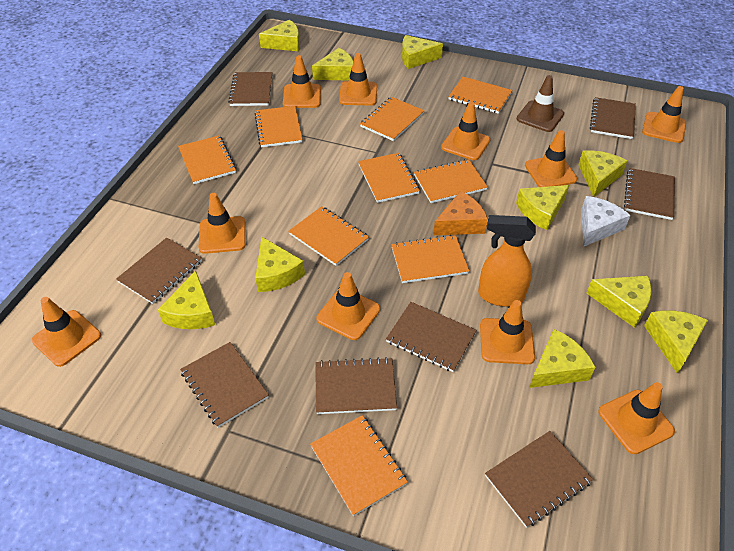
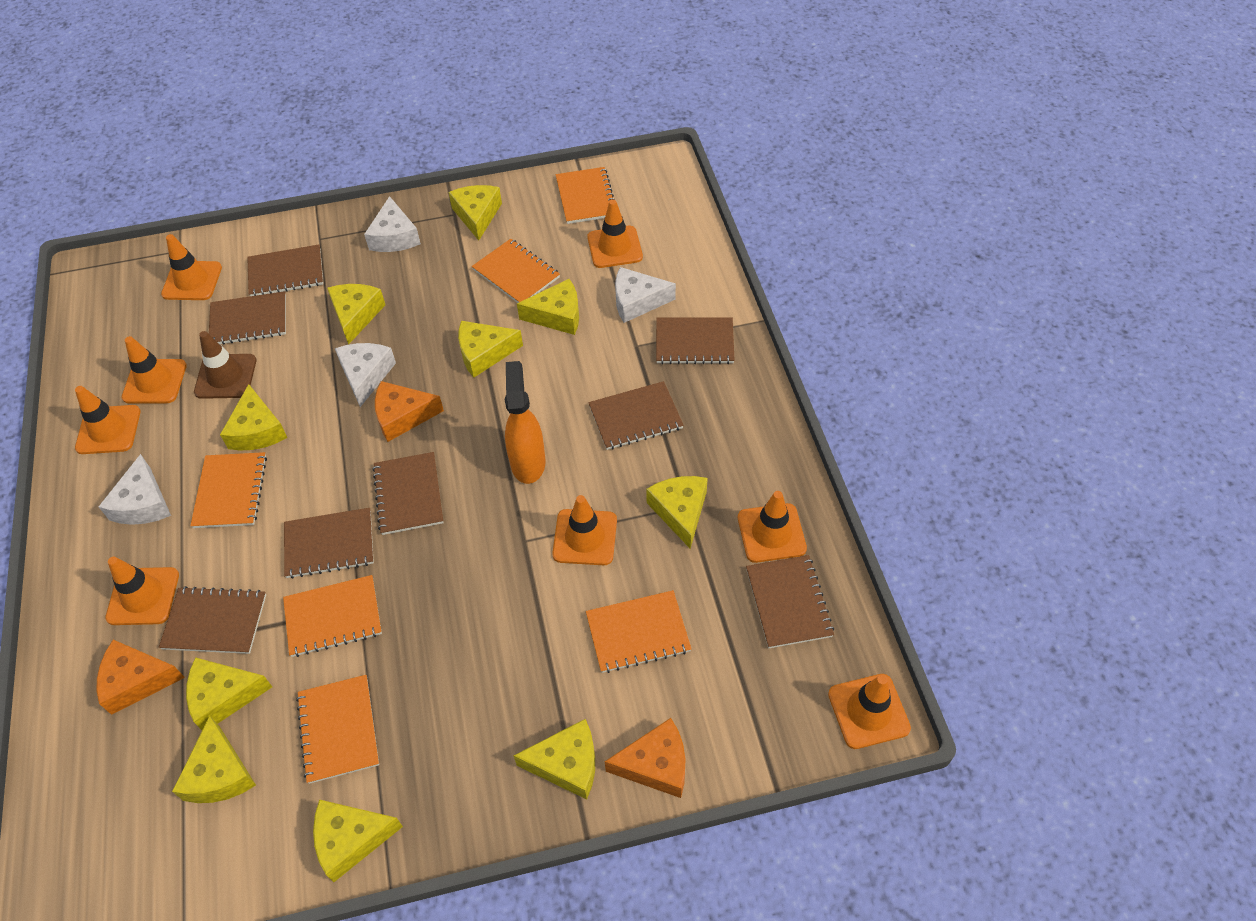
orange cheese: [433,191,488,235] = 1 -> [97,640,185,715] [375,381,444,442] [605,718,685,798] = 3
orange notebook: [178,135,236,184] [255,106,303,147] [289,206,369,266] [310,415,408,516] [358,153,420,203] [360,97,424,141] [391,235,469,283] [414,159,488,203] [448,77,512,114] = 9 -> [190,452,267,528] [283,575,382,657] [296,675,379,784] [472,239,560,303] [556,167,615,224] [586,590,691,673] = 6
orange traffic cone: [32,297,101,367] [199,193,246,254] [283,55,321,108] [316,272,380,340] [339,53,377,106] [441,102,490,160] [480,300,535,364] [525,130,578,187] [598,382,675,454] [642,86,686,143] = 10 -> [75,386,141,454] [105,557,179,625] [122,336,187,403] [161,234,222,300] [552,495,617,565] [587,200,643,268] [738,491,807,563] [828,674,911,749] = 8
white cheese: [581,196,631,246] = 1 -> [99,454,171,525] [335,343,396,407] [364,196,421,252] [615,267,676,323] = 4

